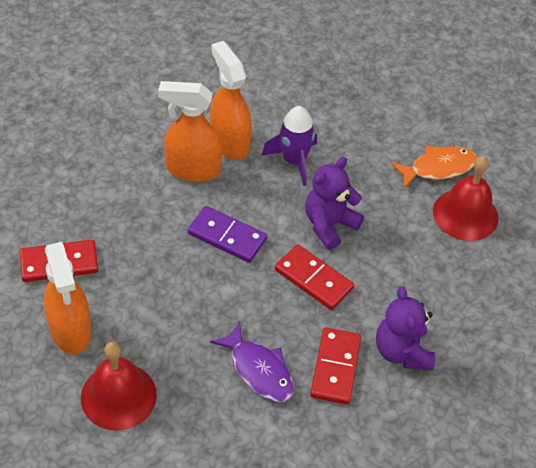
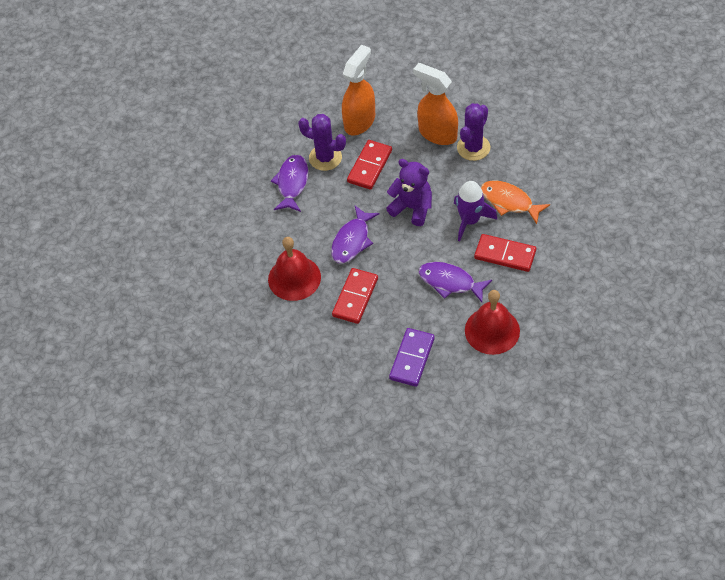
orange spray bottle: [44,242,92,354] [158,81,222,182] [210,41,252,160] = 3 -> [342,45,375,135] [413,63,458,145] = 2
purple cactus: none = 0 -> [298,114,346,171] [457,103,490,161] = 2
purple fish: [210,321,294,402] = 1 -> [271,155,309,212] [331,206,380,264] [418,262,492,302] = 3
purple teddy bear: [305,157,364,250] [376,286,435,371] = 2 -> [386,159,432,226] = 1

